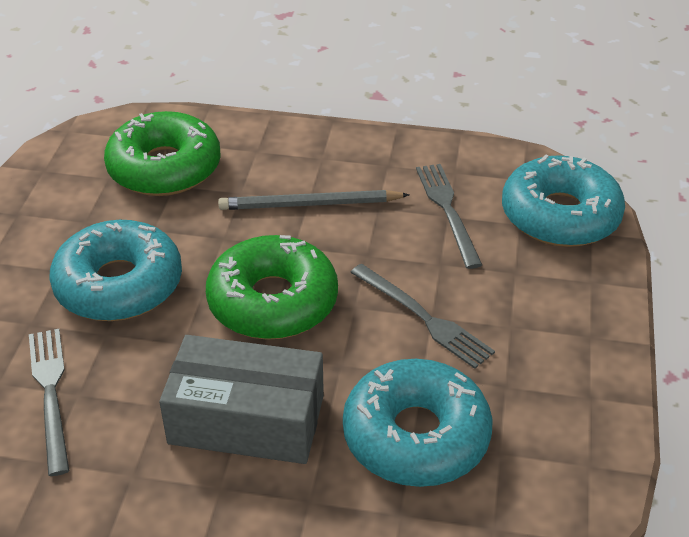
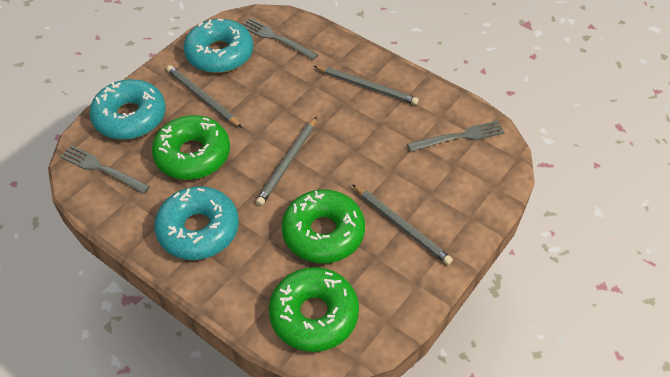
green donut: [104,111,221,196] [206,235,338,340] = 2 -> [152,115,230,180] [269,267,359,352] [282,190,365,263] = 3
grey box: [159,335,324,464] = 1 -> none = 0
grey pencil: [218,190,409,210] = 1 -> [167,65,242,128] [256,117,317,206] [314,66,419,105] [352,184,453,265] = 4

